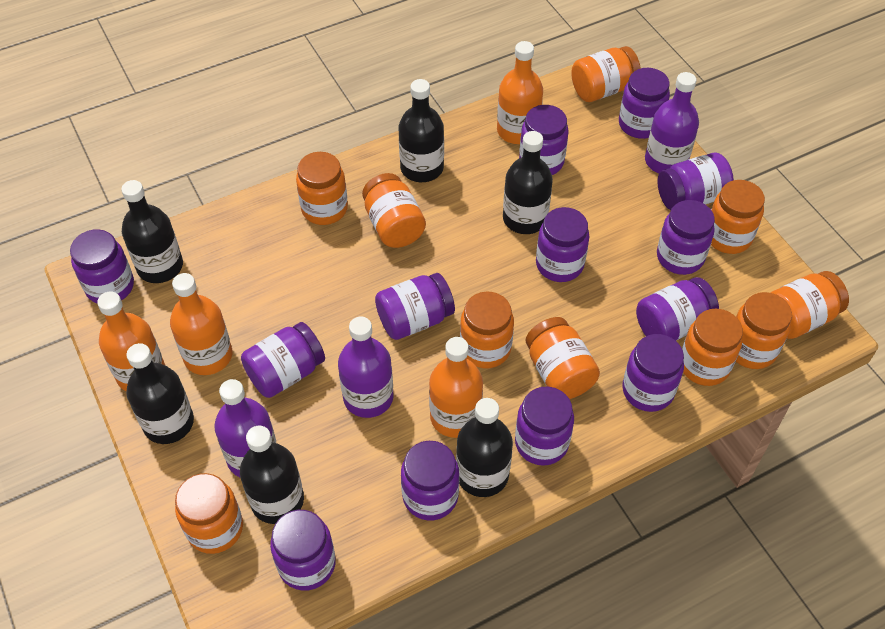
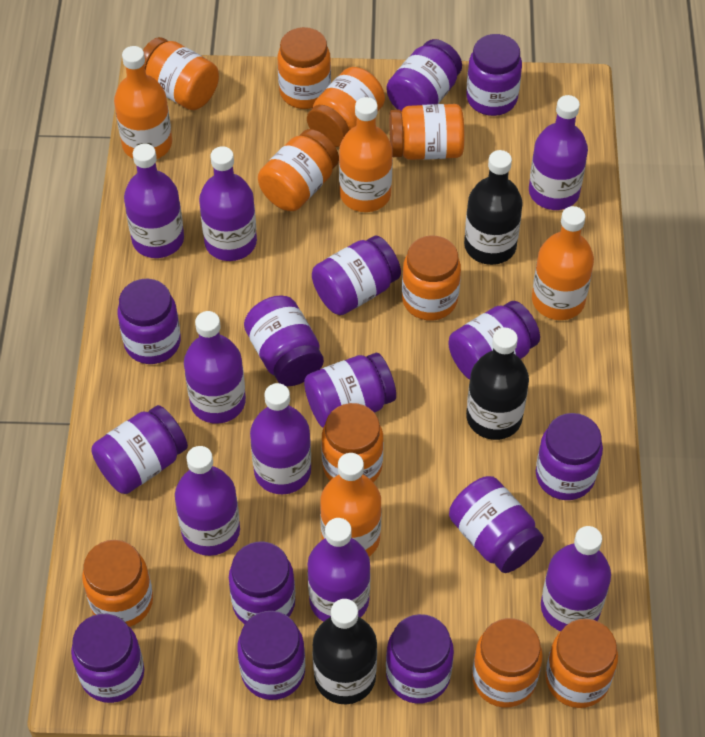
black bottle: [121,180,183,283] [126,343,194,444] [240,426,304,524] [399,79,444,182] [456,398,513,497] [503,131,553,234] = 6 -> [312,599,377,704] [464,150,523,265] [466,328,529,440] = 3
purple bottle: [214,379,276,477] [338,317,394,418] [645,72,699,173] = 3 -> [124,144,184,258] [175,446,240,556] [184,311,246,424] [199,146,257,261] [250,383,311,494] [307,518,371,622] [529,95,588,210] [541,526,611,631] = 8
purple jar: [70,229,134,303] [241,322,325,398] [270,510,336,591] [375,273,455,340] [401,441,459,520] [515,387,574,466] [519,105,569,175] [536,207,589,282] [619,68,670,139] [622,334,684,412] [636,277,719,341] [657,200,715,275] [658,153,734,210] = 13 -> [71,614,144,703] [91,405,188,494] [117,278,181,364] [229,542,295,624] [237,611,305,700] [244,296,324,386] [304,353,396,428] [312,236,401,315] [386,39,462,111] [386,614,454,704] [448,301,540,380] [449,476,544,573] [466,34,522,116] [536,413,603,500] = 14

